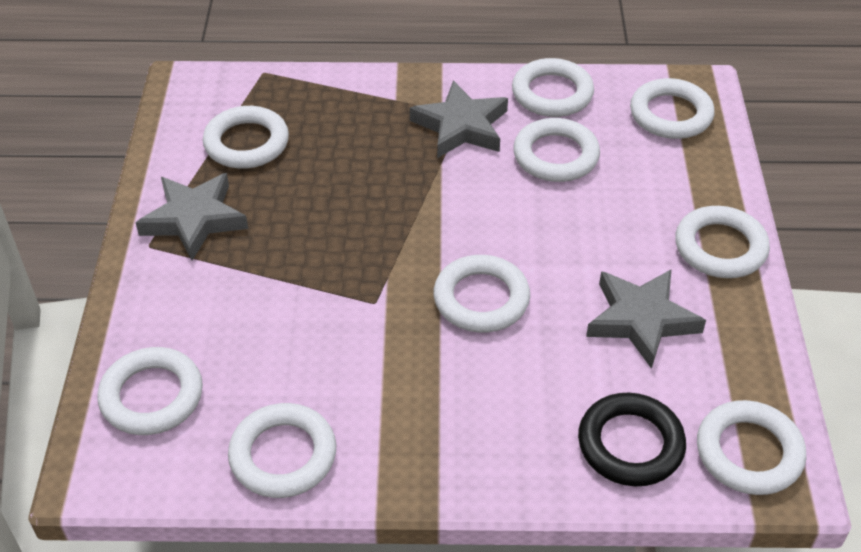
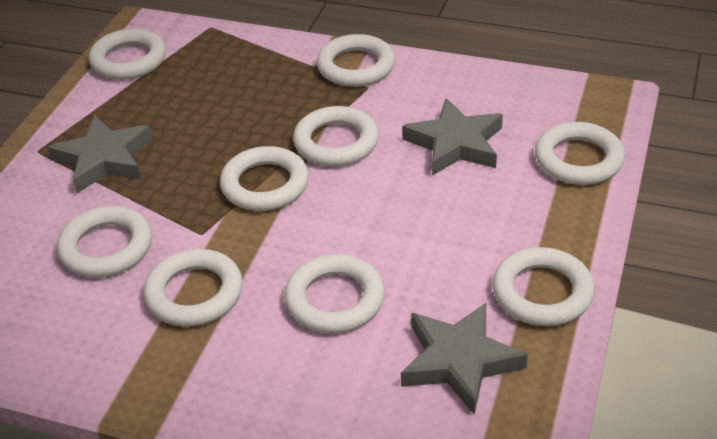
black ring: [578,393,686,486] = 1 -> none = 0

